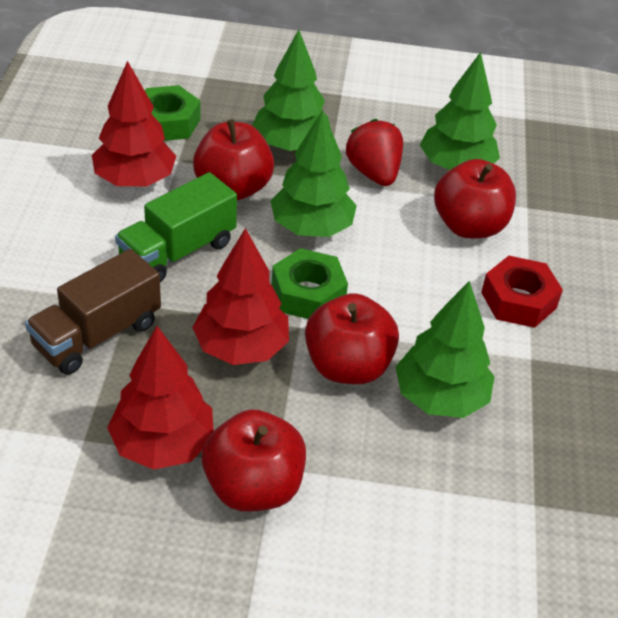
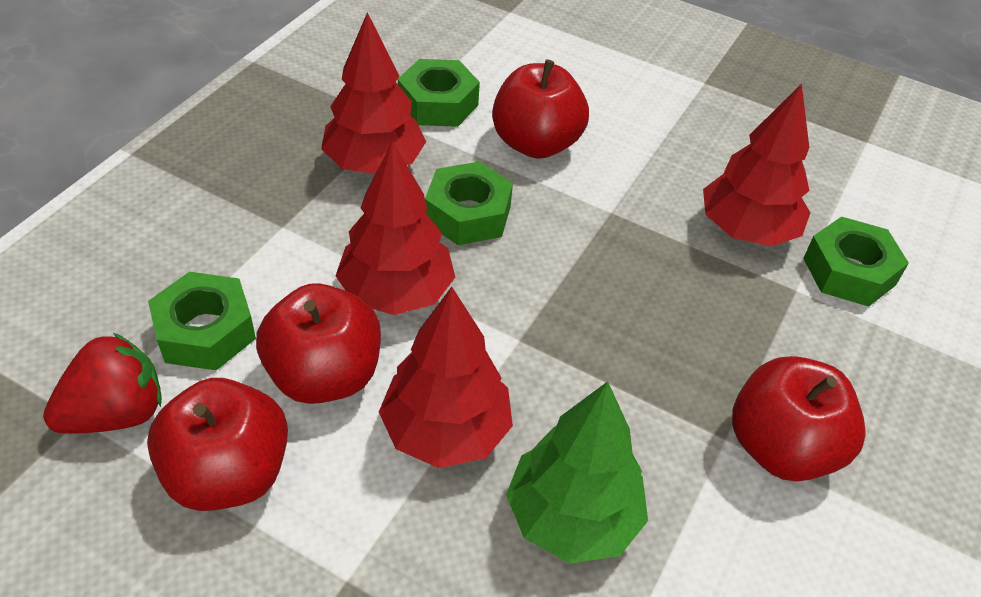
brown truck: [25,249,161,375] = 1 -> none = 0
green nut: [145,85,200,141] [272,248,348,319] = 2 -> [148,272,256,370] [398,59,480,127] [425,162,513,245] [803,216,909,307] = 4
green tree: [252,29,330,151] [271,110,357,237] [396,281,495,418] [420,52,500,170] = 4 -> [506,381,648,563] = 1
green truck: [115,172,237,282] = 1 -> none = 0
red nut: [481,256,563,328] = 1 -> none = 0
red tree: [92,61,176,187] [107,326,214,470] [192,228,289,365] = 3 -> [321,12,426,174] [336,141,455,315] [379,287,513,468] [703,83,811,246] = 4

